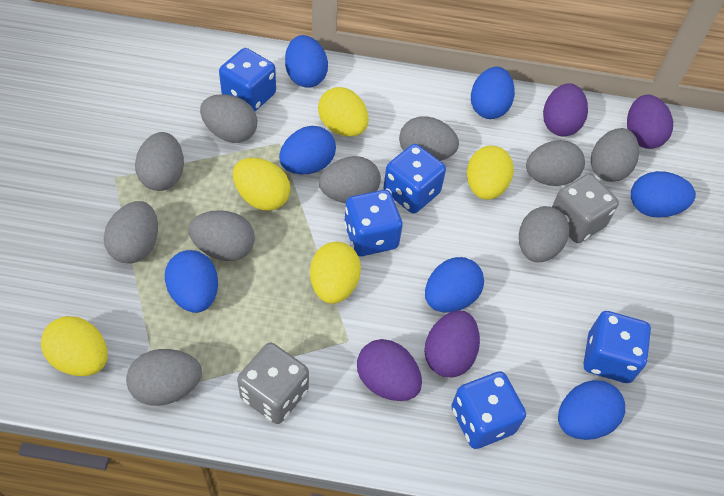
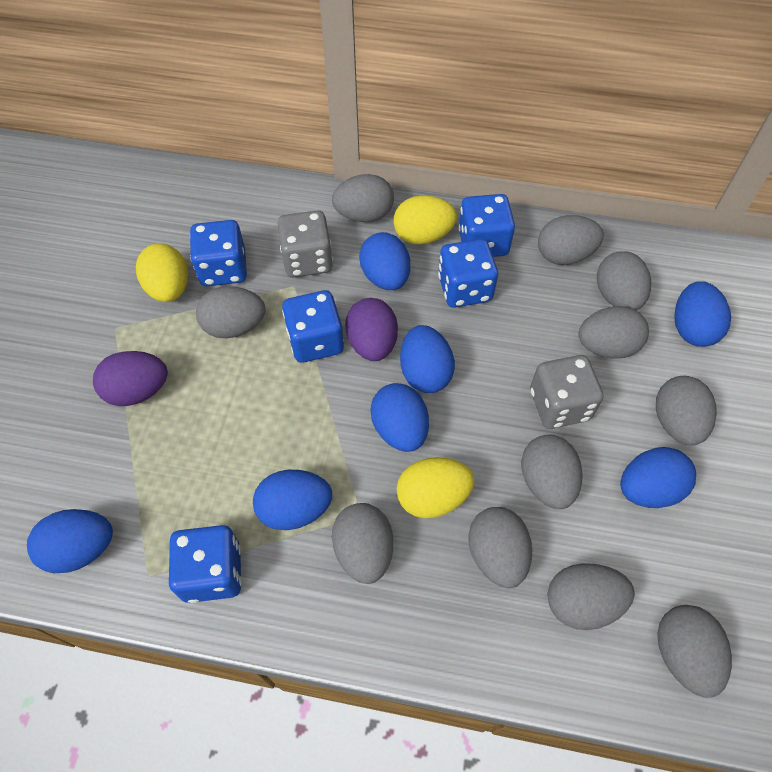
grey egg: [104,201,158,264] [126,349,202,406] [135,132,184,191] [189,210,255,261] [200,94,257,143] [319,156,381,203] [399,116,459,161] [519,206,569,262] [526,140,585,186] [591,128,639,182] = 10 -> [196,286,265,338] [332,174,394,222] [332,503,393,584] [468,507,532,588] [521,435,583,509] [538,215,604,265] [547,563,635,630] [578,306,649,359] [597,251,651,310] [656,376,717,445] [658,605,732,698] = 11
purple egg: [357,339,422,401] [424,310,480,377] [543,83,588,136] [627,95,673,149] = 4 -> [93,351,168,406] [345,298,398,361] = 2
yellow egg: [41,316,108,376] [233,158,290,211] [310,242,361,304] [318,87,369,137] [467,146,514,200] = 5 -> [136,243,188,302] [394,195,457,245] [396,457,474,518] = 3

